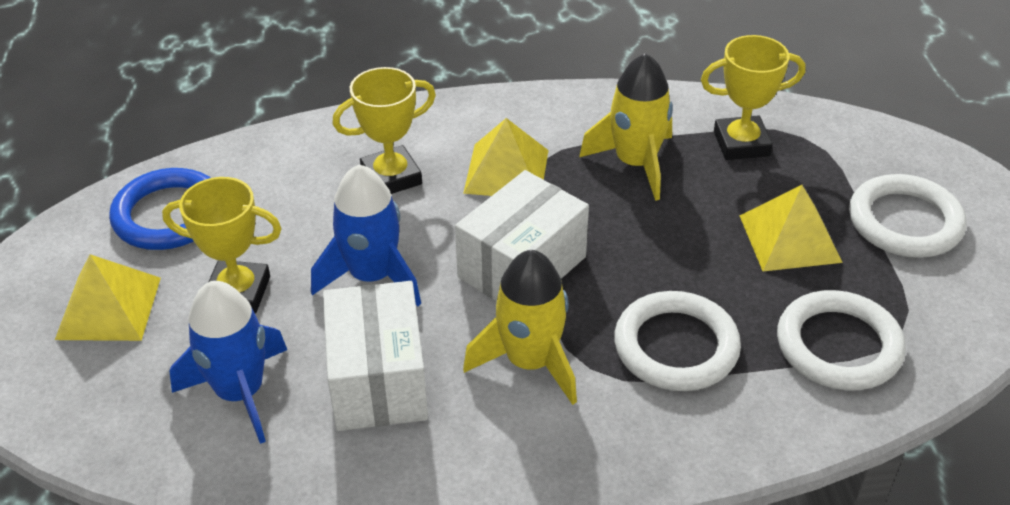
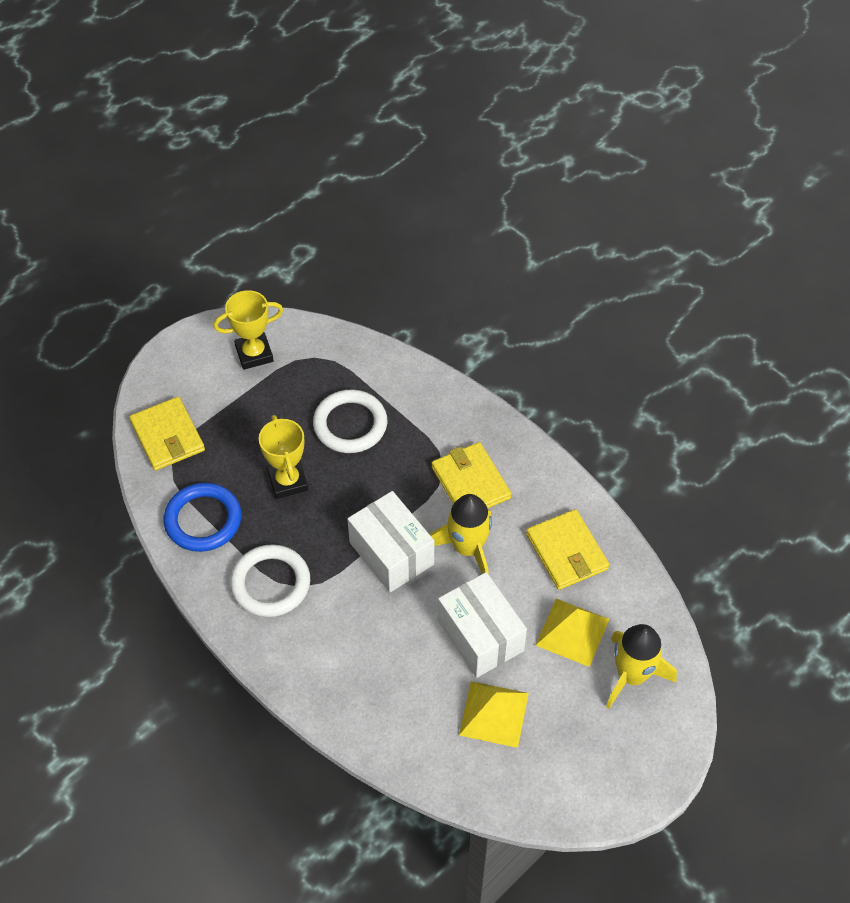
blue rocket: [170,281,287,444] [311,164,421,306] = 2 -> none = 0
white ring: [614,291,741,391] [777,290,906,390] [849,174,966,258] = 3 -> [230,544,310,617] [313,390,387,453] = 2
yellow pyramid: [55,254,161,341] [463,118,548,196] [740,185,843,272] = 3 -> [459,681,529,748] [535,598,609,667] = 2
yellow trophy: [162,177,282,314] [332,67,436,194] [701,35,805,160] = 3 -> [213,290,283,370] [259,415,308,499] = 2
yellow wallet: none = 0 -> [129,397,205,471] [432,442,512,508] [526,509,609,590] = 3

